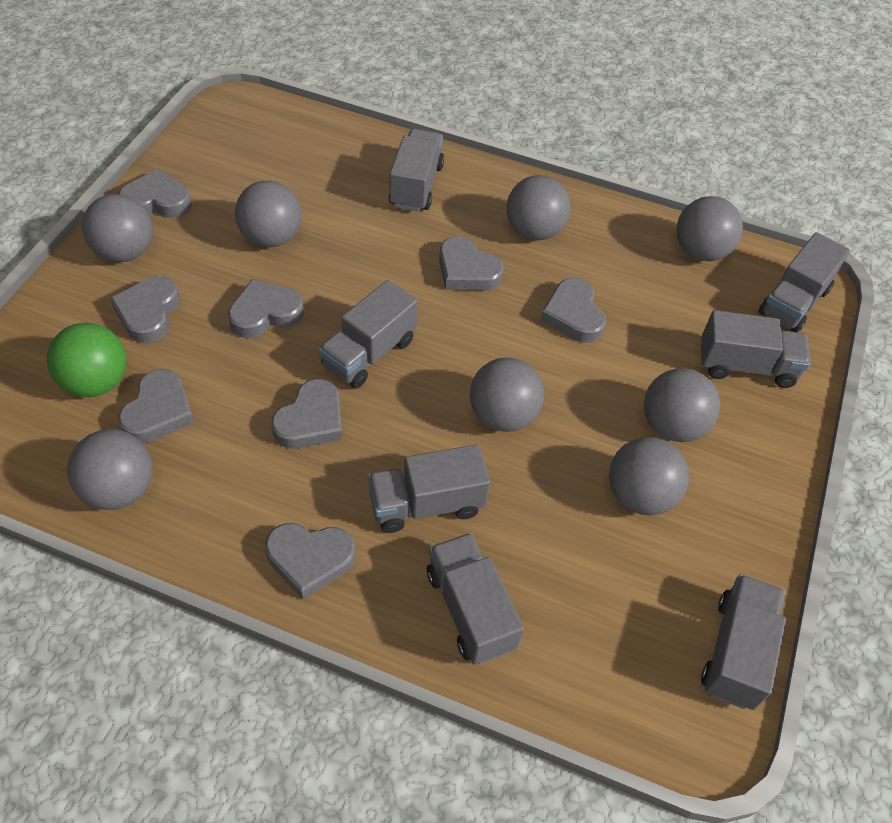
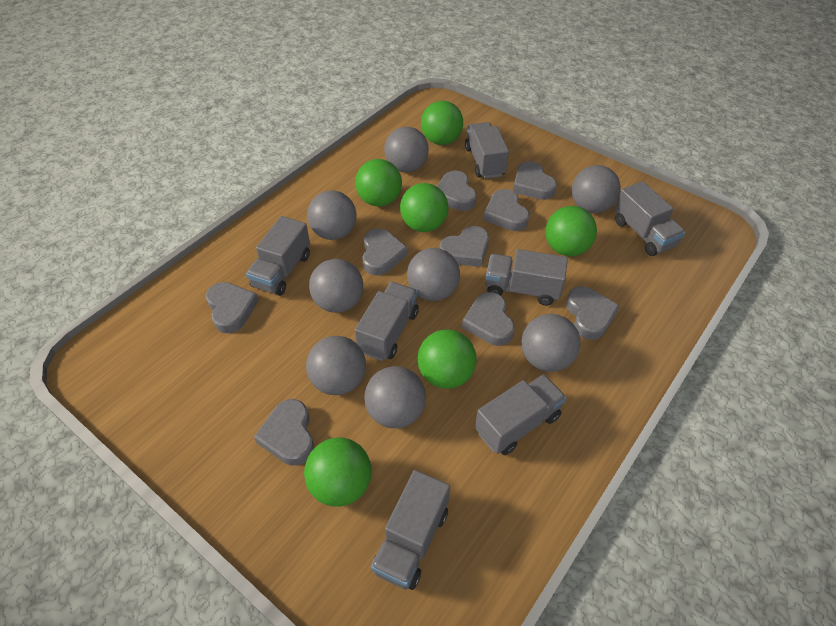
green ball: [47,322,127,397] = 1 -> [304,437,372,507] [355,159,402,207] [400,183,448,232] [417,329,477,389] [421,101,463,145] [546,206,597,256] = 6
grey heart: [110,276,180,343] [118,369,194,443] [119,168,192,218] [228,279,304,338] [265,523,355,599] [271,379,342,449] [439,236,504,291] [540,278,606,343] = 8 -> [206,282,258,333] [254,399,314,466] [362,228,408,276] [437,171,477,211] [440,226,489,267] [462,292,515,346] [483,189,530,231] [513,161,557,200] [566,286,620,340] = 9

